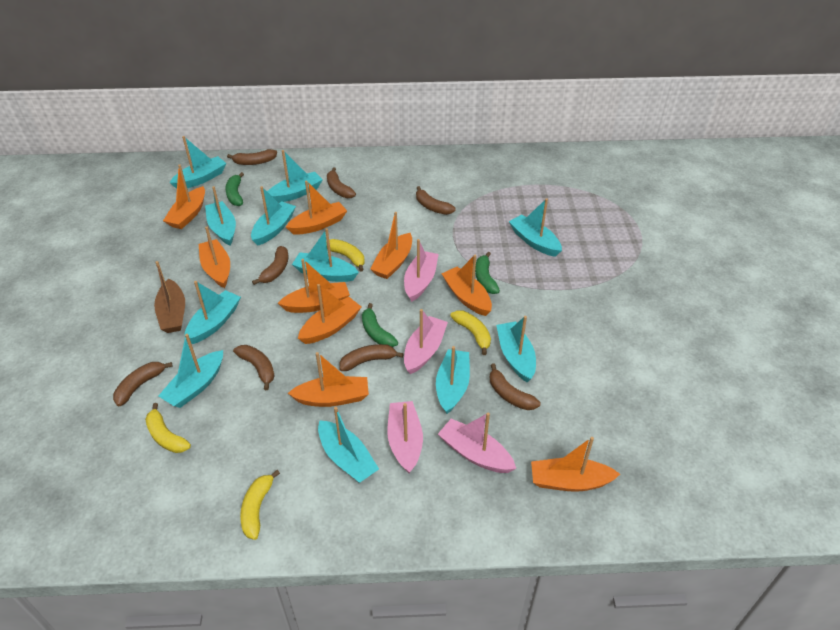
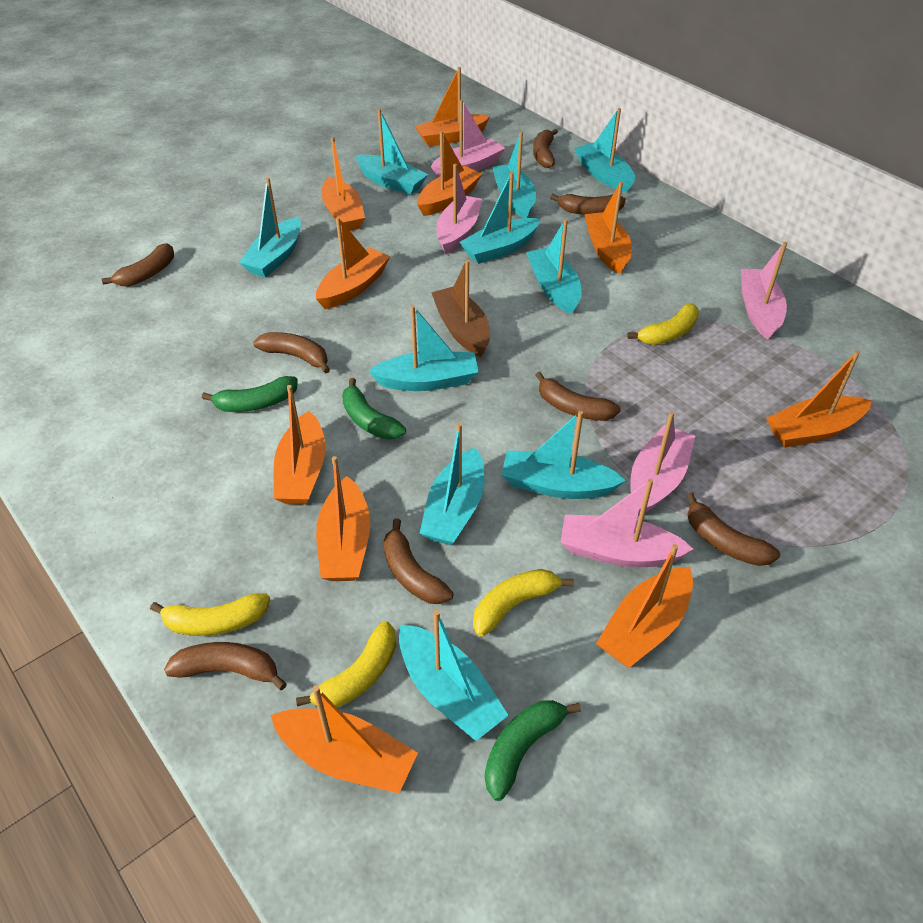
orange boat: [163,165,205,229] [199,227,230,288] [278,259,350,313] [286,181,347,235] [288,352,369,407] [298,284,361,344] [370,212,412,279] [442,255,492,316] [531,437,620,492] = 9 -> [270,685,418,793] [274,385,325,504] [316,217,391,309] [316,456,371,581] [321,136,365,231] [415,67,490,147] [417,131,482,216] [584,181,632,274] [596,544,693,668] [766,350,872,448] = 10
pink boat: [387,401,423,473] [404,239,439,302] [404,309,448,374] [438,413,517,473] = 4 -> [431,99,505,178] [436,164,482,254] [560,479,693,567] [630,411,695,516] [741,242,787,339] = 5
turquoise boat: [158,334,223,408] [170,136,226,189] [185,281,241,344] [205,186,236,245] [251,186,296,246] [267,150,323,203] [292,228,359,282] [318,407,379,483] [436,346,470,414] [496,316,536,382] [509,198,562,257] = 11 -> [239,178,301,278] [355,108,428,195] [369,305,478,391] [399,610,509,741] [419,423,485,545] [459,172,540,264] [492,131,536,218] [502,411,626,499] [526,219,582,314] [574,108,635,192] = 10

